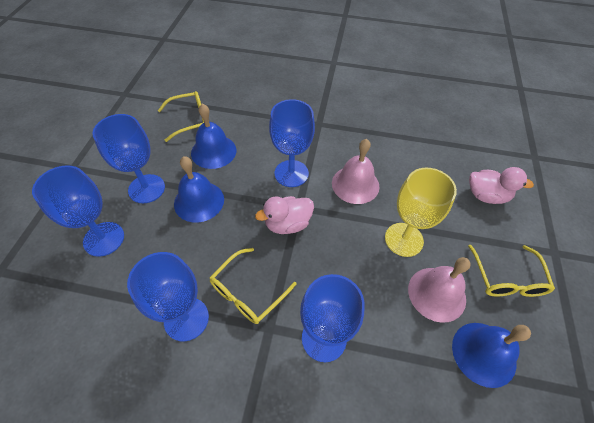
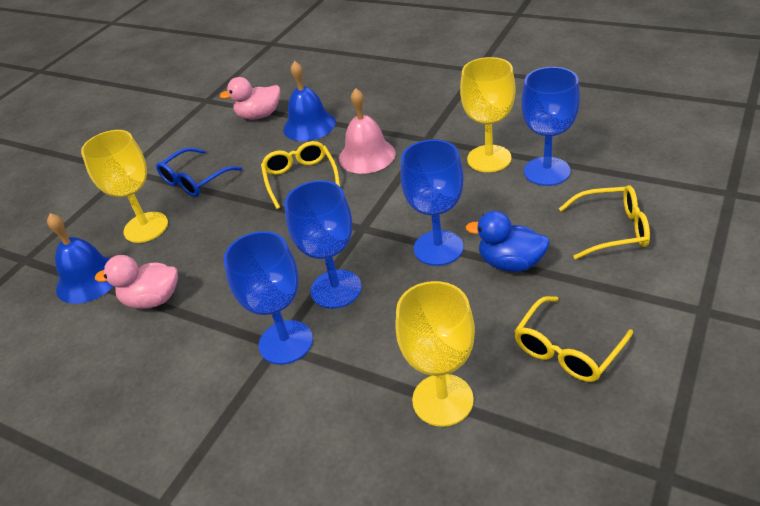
blue bell: [174,156,224,222] [191,104,236,169] [452,323,531,388] = 3 -> [47,213,114,304] [283,61,336,141] = 2
blue duck: none = 0 -> [466,211,550,272] = 1
blue glasses: none = 0 -> [156,147,243,197] = 1
blue goblet: [32,165,124,257] [92,114,165,203] [127,252,209,341] [269,99,315,187] [300,274,365,362] = 5 -> [224,231,313,365] [284,180,362,309] [400,140,464,266] [521,67,580,186] = 4
pink bell: [332,139,379,204] [408,257,471,323] = 2 -> [339,88,396,174] = 1
yellow goblet: [385,168,457,257] = 1 -> [81,130,168,243] [395,281,475,427] [460,57,515,172] = 3

